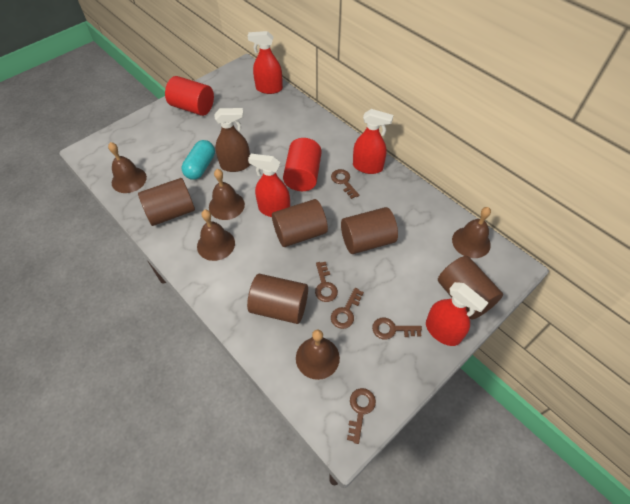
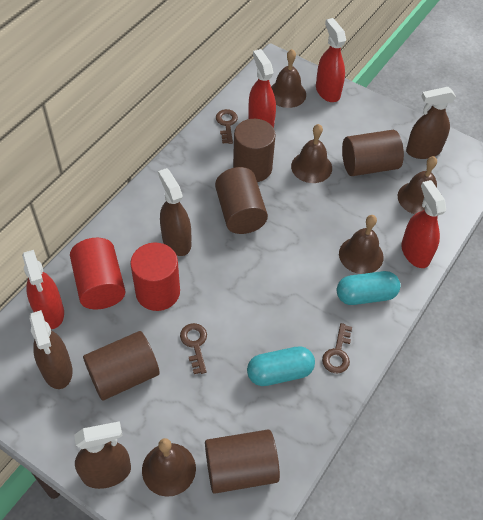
brown key: [315,262,338,302] [331,169,359,199] [331,288,364,329] [347,388,376,444] [372,318,422,339] = 5 -> [180,323,207,374] [216,109,238,144] [322,323,352,373] = 3
brown spray bottle: [214,108,250,172] = 1 -> [29,310,73,389] [74,421,131,489] [158,168,191,256] [406,87,456,159] = 4
turquoise capsule: [182,140,215,180] = 1 -> [247,346,315,386] [337,271,401,305] = 2

